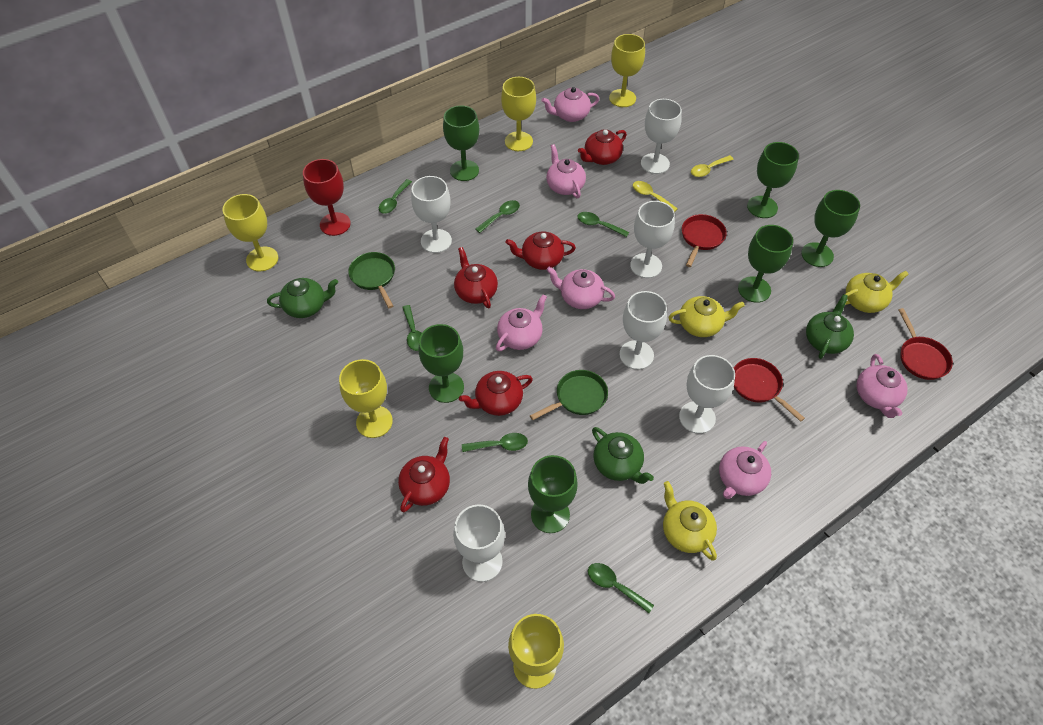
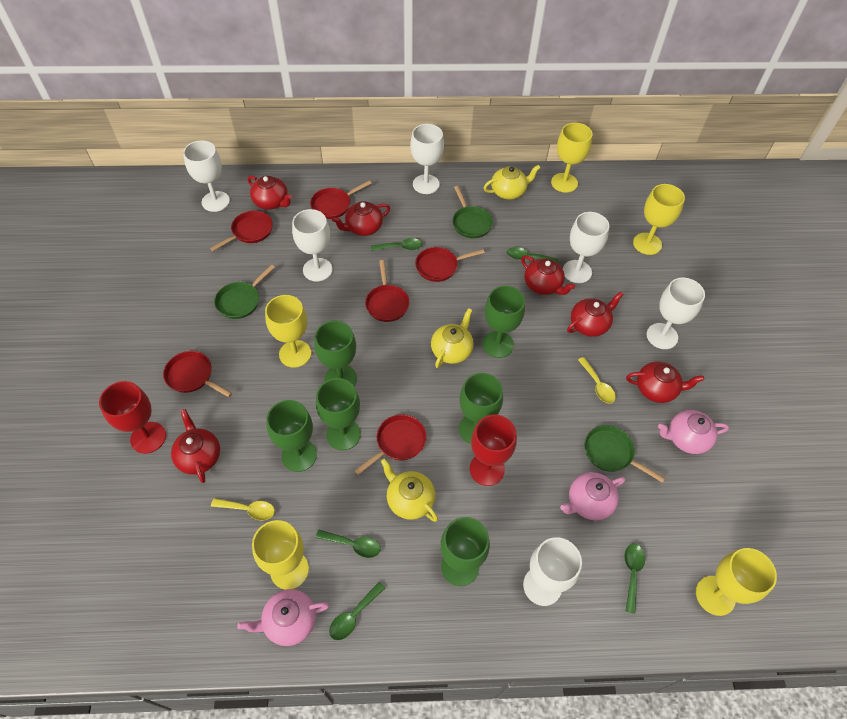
green pan: [348,252,395,308] [530,370,608,420] = 2 -> [214,265,275,319] [452,186,493,238] [584,425,665,483] = 3
green spoon: [379,179,412,214] [402,305,422,351] [462,433,528,452] [476,200,520,233] [577,212,629,237] [588,563,654,613] = 6 -> [316,530,381,558] [329,582,385,640] [371,238,422,251] [507,247,558,263] [624,544,645,614] = 5
green teapot: [267,278,338,318] [592,427,654,484] [806,294,854,359] = 3 -> none = 0
pink teapot: [496,294,547,351] [542,87,599,122] [546,144,586,198] [547,267,615,309] [719,441,771,499] [857,354,908,418] = 6 -> [237,589,329,646] [560,472,625,520] [658,410,729,454] = 3
red goblet: [303,159,351,236] = 1 -> [99,381,166,454] [470,415,517,486] = 2
red pan: [682,214,727,267] [734,358,805,422] [899,308,953,380] = 3 -> [163,351,232,397] [210,211,273,251] [310,180,372,219] [354,414,427,475] [365,260,409,322] [415,247,485,282] = 6
red teapot: [398,437,450,513] [454,247,498,308] [459,371,533,416] [506,231,576,270] [578,129,627,165] = 5 -> [171,409,220,483] [247,176,292,210] [332,201,390,236] [521,255,575,295] [567,291,624,337] [626,362,704,403] = 6

